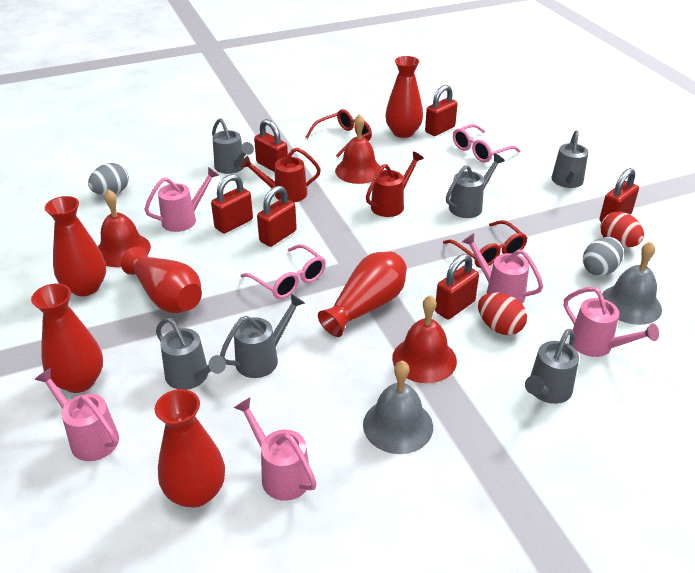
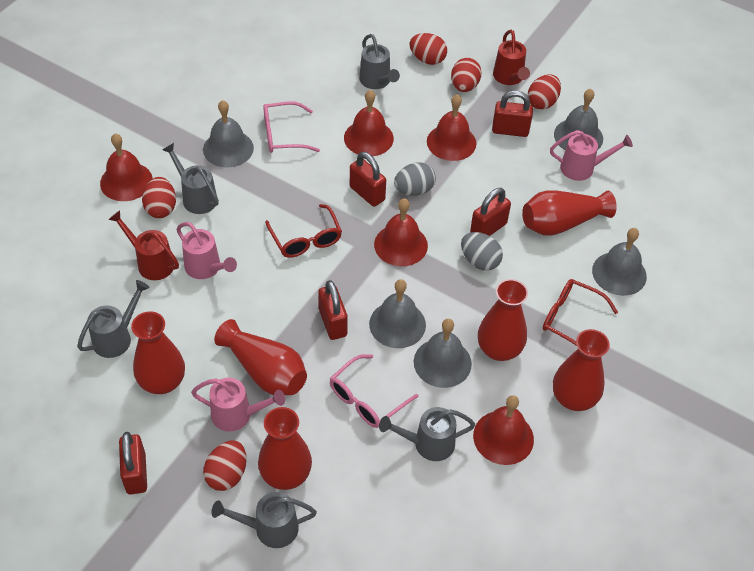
grey bell: [363,360,433,454] [602,242,662,325] = 2 -> [203,100,254,168] [369,279,426,348] [414,319,472,388] [554,89,603,150] [592,228,647,296] = 5
grey watering can: [156,318,226,390] [212,118,254,174] [220,294,305,378] [446,154,505,218] [525,329,579,404] [551,130,588,188] = 6 -> [77,280,150,358] [162,143,219,214] [211,492,317,548] [359,34,400,89] [379,407,475,461] = 5
pink watering can: [34,368,119,461] [144,167,219,232] [234,398,317,501] [462,233,543,304] [564,287,659,357] = 5 -> [176,222,237,279] [191,378,285,432] [550,130,633,181] = 3
red bell: [98,189,151,267] [335,114,381,184] [392,295,457,383] = 3 -> [100,133,153,201] [344,90,394,156] [374,198,428,266] [427,94,476,161] [473,395,534,465] = 5
red egg: [478,293,527,335] [600,211,644,248] = 2 -> [142,177,176,218] [203,441,246,491] [409,33,447,65] [451,58,482,92] [528,74,561,110] = 5
red padlock: [211,174,253,234] [254,119,288,172] [257,186,297,247] [425,85,458,136] [435,254,479,319] [599,168,639,222] = 6 -> [119,432,147,495] [318,280,348,340] [350,152,386,207] [470,188,511,236] [492,91,533,137] = 5

